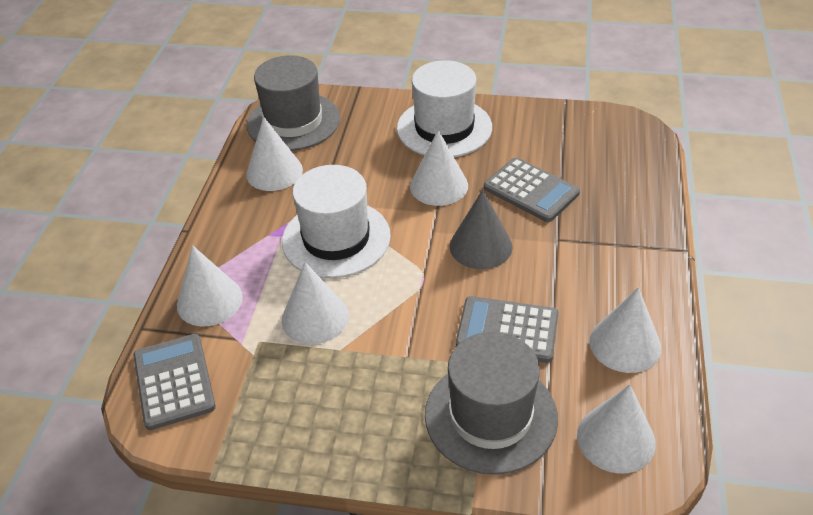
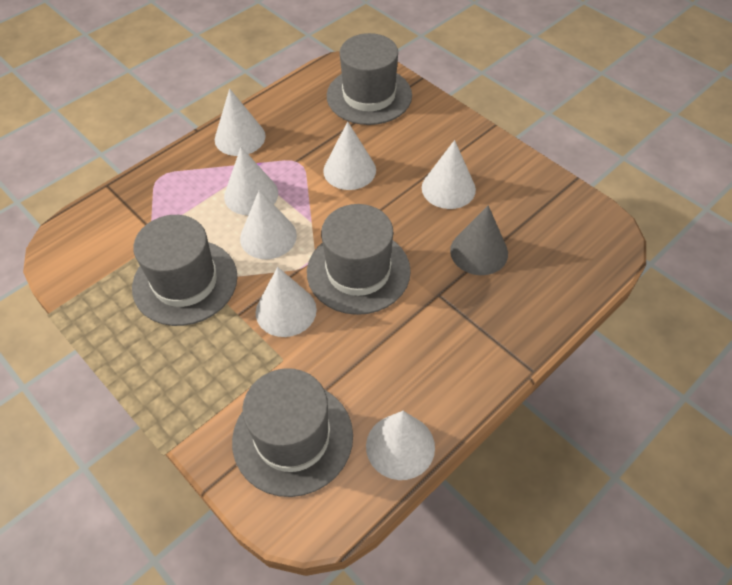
grey calculator: [133,334,216,430] [456,296,559,363] [484,158,580,222] = 3 -> none = 0
grey hat: [247,55,340,151] [425,332,558,475] = 2 -> [132,215,238,326] [232,368,353,497] [307,204,411,315] [327,33,412,125] = 4
white cone: [177,245,243,326] [246,117,303,191] [282,262,349,344] [410,130,468,206] [577,384,656,474] [589,287,661,373] = 6 -> [215,89,266,156] [224,147,278,215] [240,190,297,259] [256,267,317,337] [323,122,376,190] [366,411,435,480] [422,140,476,209] = 7
white hat: [282,165,391,278] [397,60,492,157] = 2 -> none = 0

